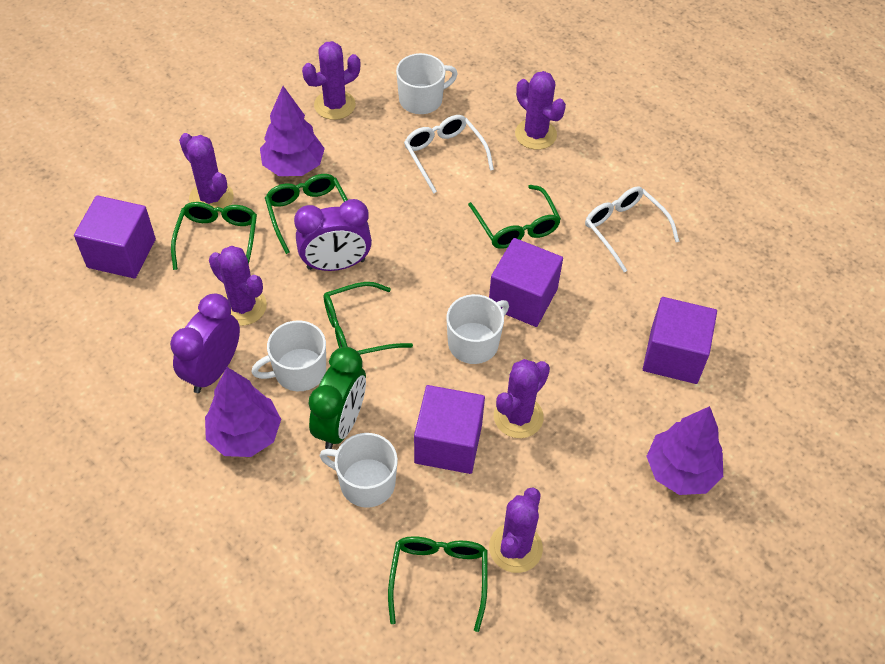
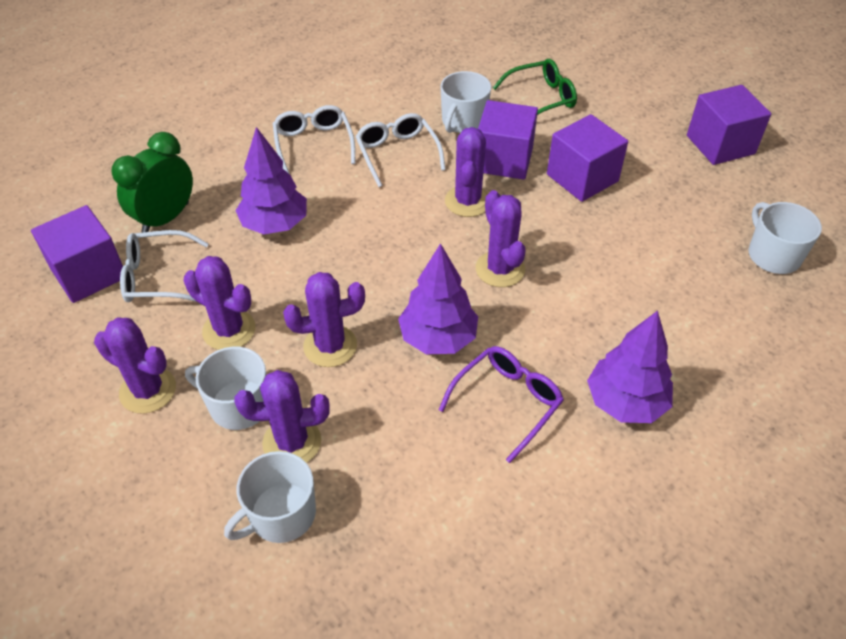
green glasses: [171,202,257,270] [265,174,348,254] [324,282,413,355] [388,536,488,632] [468,185,561,249] = 5 -> [493,59,577,115] = 1
purple clock: [170,294,240,393] [294,199,372,271] = 2 -> none = 0
purple glasses: none = 0 -> [439,346,564,463] = 1
white glasses: [404,115,494,194] [585,186,680,272] = 2 -> [120,230,208,303] [273,105,356,174] [355,113,446,187] = 3

